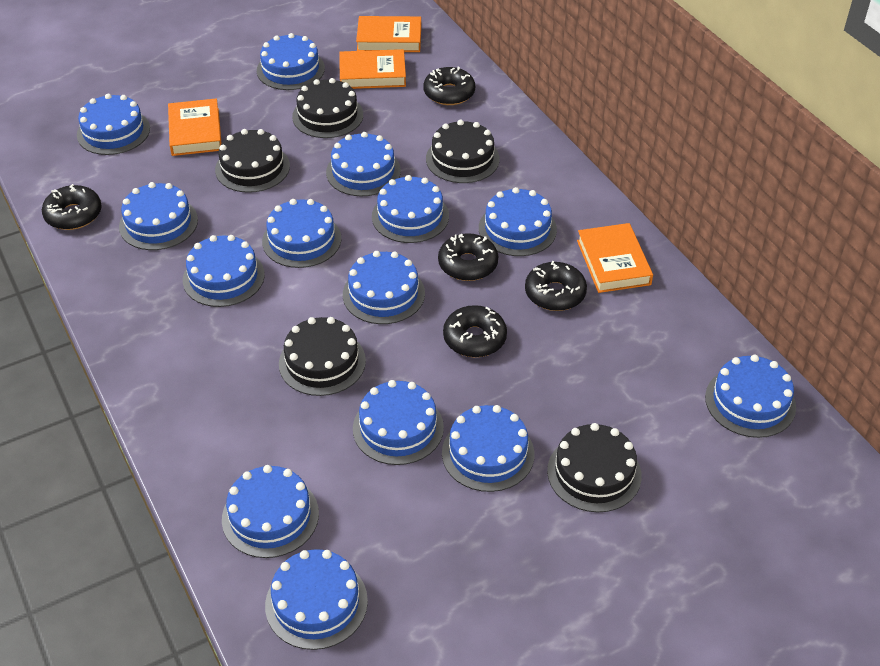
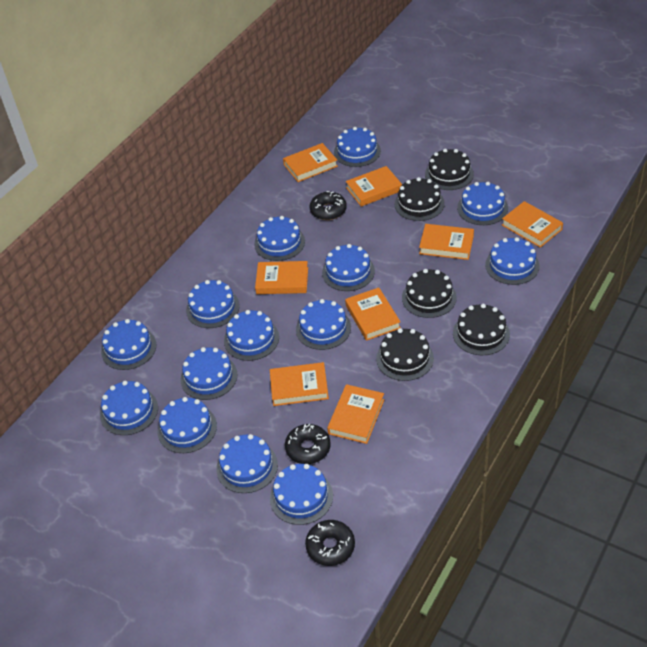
black donut: [42,184,102,230] [423,66,475,105] [438,233,498,281] [443,305,507,358] [525,261,587,311] = 5 -> [285,424,331,464] [305,520,355,566] [310,191,347,220] = 3
orange book: [168,98,222,156] [339,49,406,89] [356,16,421,52] [577,223,653,293] = 4 -> [255,261,308,294] [270,362,329,406] [283,143,338,182] [327,384,384,444] [345,287,401,341] [346,166,402,207] [419,224,474,260] [502,201,563,248] = 8

